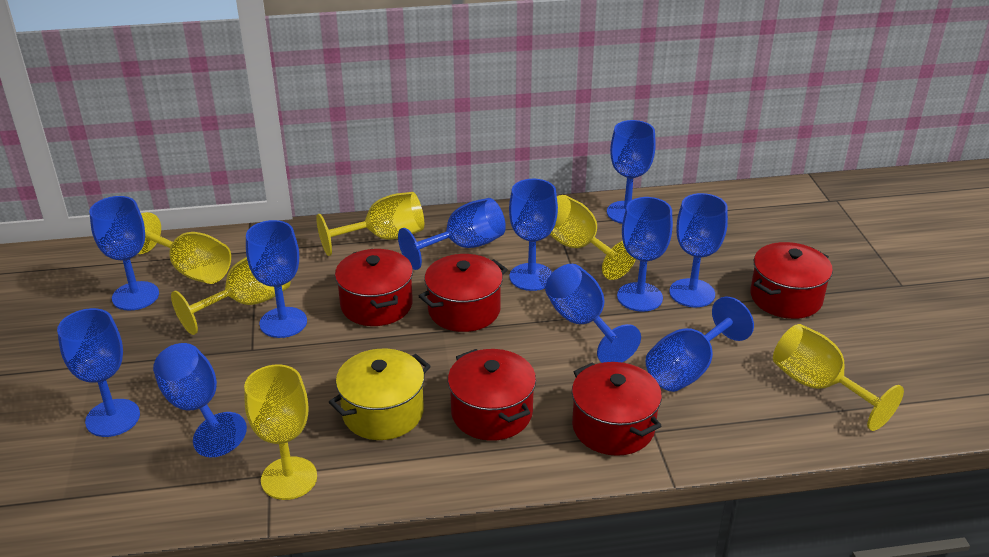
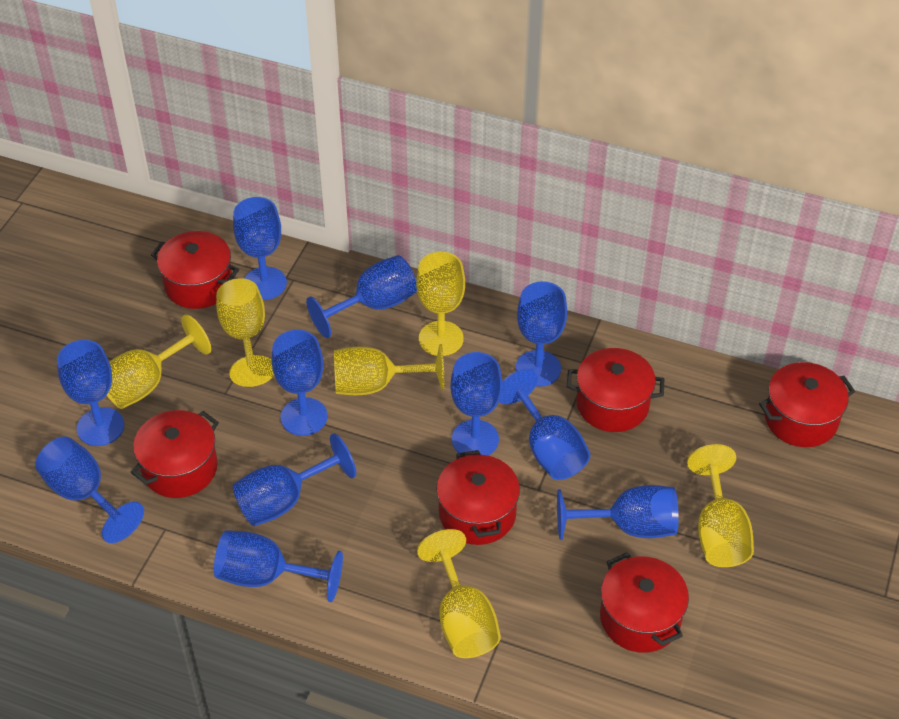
red pot: [335,249,413,326] [419,254,508,332] [448,349,536,441] [572,362,662,456] [750,242,833,319] = 5 -> [131,410,219,498] [151,231,239,309] [436,450,520,545] [567,348,664,432] [600,553,689,653] [759,362,855,447] = 6
yellow pot: [329,349,431,440] = 1 -> none = 0

